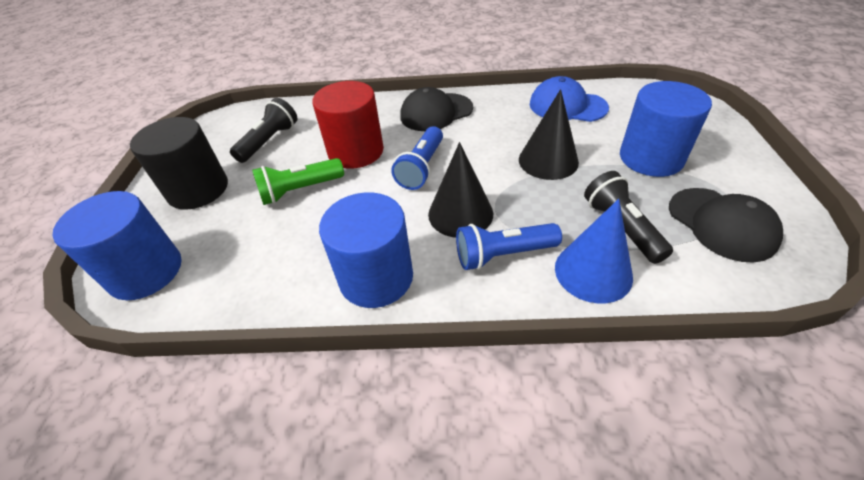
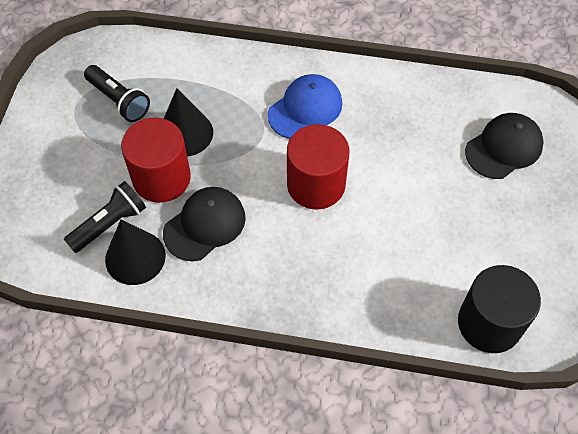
blue cone: [555,199,633,304] = 1 -> none = 0
blue cylinder: [52,191,182,300] [319,192,413,308] [620,81,712,177] = 3 -> none = 0
blue flashlight: [391,126,443,190] [456,223,562,270] = 2 -> none = 0
green flashlight: [252,158,344,205] = 1 -> none = 0
red cylinder: [312,81,384,169] = 1 -> [121,118,191,203] [287,124,349,210] = 2

